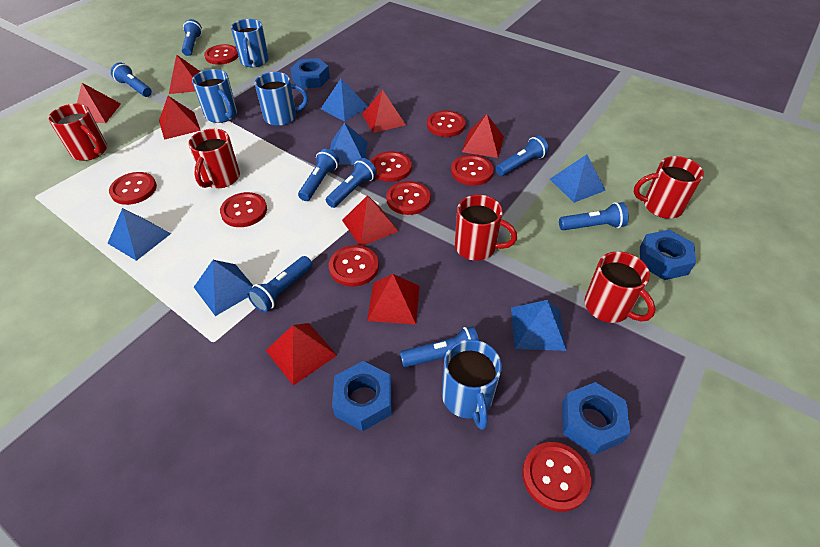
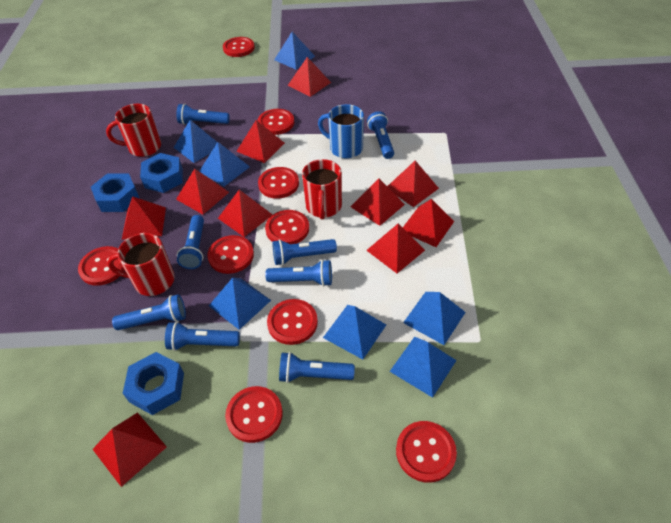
blue mug: [192,69,237,123] [231,19,269,67] [255,72,308,126] [442,339,502,430] = 4 -> [318,104,364,159] = 1
blue nut: [290,58,330,88] [332,361,392,431] [562,382,630,455] [640,230,696,280] = 4 -> [91,174,139,212] [123,352,184,415] [140,153,183,193] = 3
blue pyramid: [107,208,171,261] [194,260,253,316] [321,78,368,121] [330,122,367,165] [511,300,567,351] [550,154,606,203] = 6 -> [174,120,217,163] [199,142,250,186] [209,277,271,330] [274,32,315,69] [323,305,386,360] [389,337,457,398] [403,292,466,345] = 7
red mug: [48,104,107,161] [188,129,240,188] [455,195,517,261] [584,251,656,323] [634,156,704,219] = 5 -> [106,104,161,157] [107,233,175,296] [302,159,342,220] = 3
red pyramid: [77,83,121,123] [159,96,201,140] [169,54,201,94] [266,323,337,386] [342,195,399,246] [362,90,406,133] [367,274,420,324] [462,114,504,158] = 8 -> [92,413,167,487] [122,196,166,240] [176,169,229,215] [218,190,273,237] [236,120,285,163] [287,57,331,97] [351,178,405,226] [366,224,425,273] [387,161,439,207] [403,199,454,247] = 10

